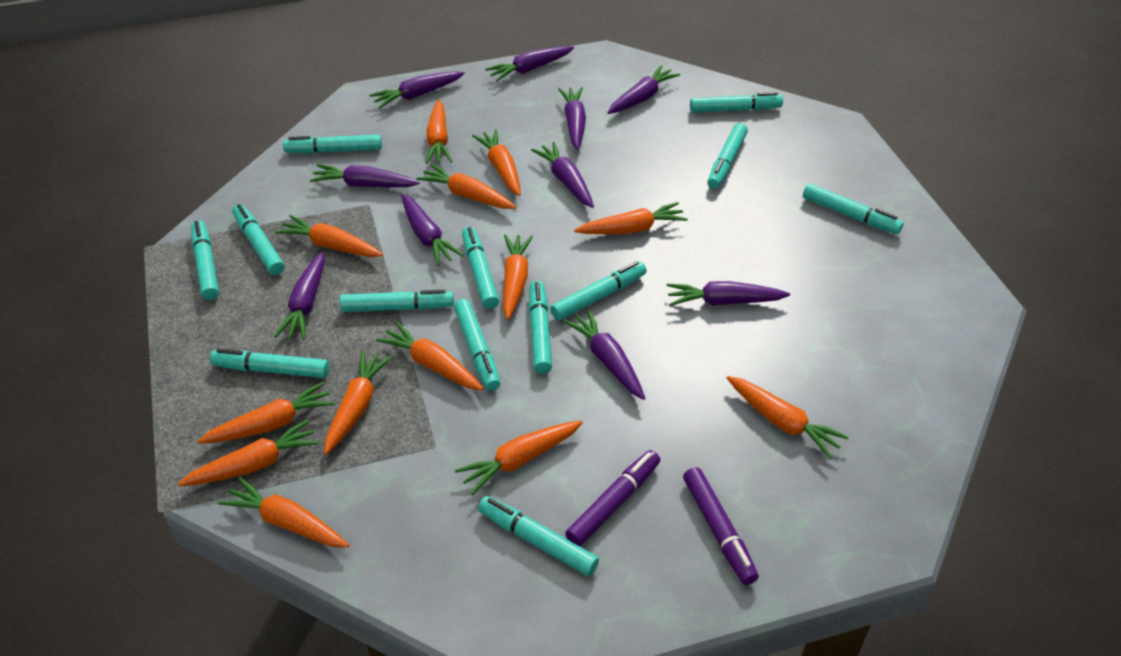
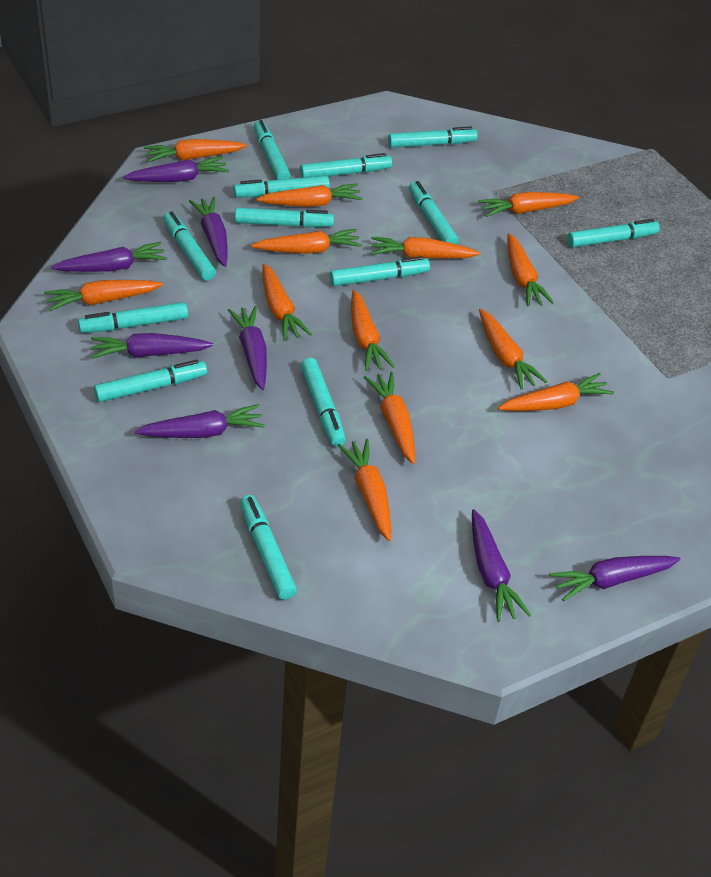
purple carrot: [274,252,325,340] [310,164,420,187] [369,71,465,108] [401,194,464,266] [485,46,574,81] [531,142,594,208] [558,87,586,150] [563,309,645,400] [607,65,680,114] [667,281,790,306] = 10 -> [51,242,167,272] [91,333,213,359] [123,156,229,182] [135,404,265,438] [189,197,227,267] [228,306,267,390] [472,509,531,622] [549,556,680,601] = 8
purple marker: [565,450,660,546] [683,467,759,585] = 2 -> none = 0

